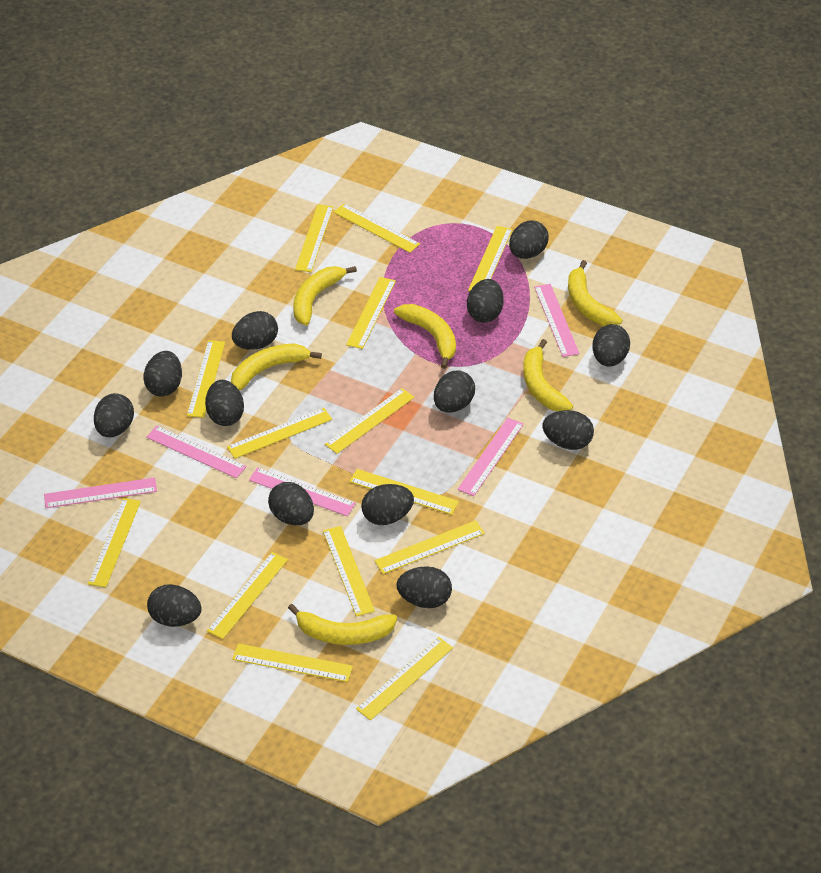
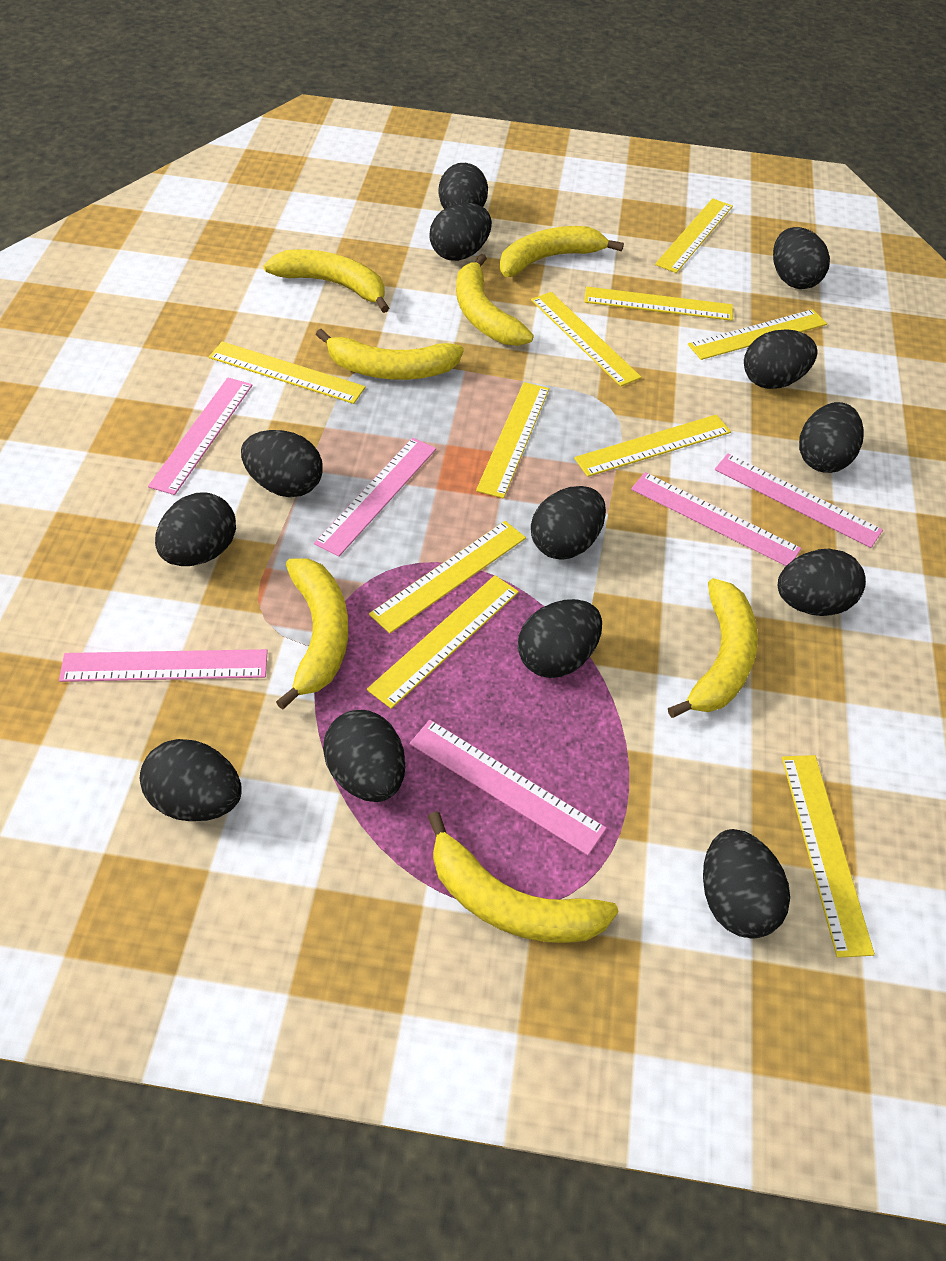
pink ruler: [44,477,157,508] [146,426,247,478] [249,467,356,516] [458,418,524,496] [534,284,579,357] = 5 -> [59,649,268,682] [148,378,252,495] [314,437,436,557] [410,720,607,855] [631,472,801,566] [715,453,883,548] = 6
yellow banana: [231,343,322,391] [288,604,397,645] [293,266,357,326] [394,304,456,369] [523,339,573,411] [568,260,622,326] = 6 -> [263,249,389,313] [276,558,348,710] [316,329,464,380] [428,811,618,943] [456,254,534,346] [499,226,624,277] [668,578,758,718] = 7
yellow ruler: [88,498,141,587] [187,340,225,418] [207,552,288,639] [227,408,332,459] [232,644,353,682] [295,204,333,272] [323,526,375,617] [325,388,414,454] [334,204,420,253] [346,277,396,349] [349,469,459,515] [356,637,453,721] [375,520,485,574] [468,226,513,291] = 14 -> [209,341,366,404] [367,575,519,709] [369,521,526,633] [476,382,549,499] [531,292,642,387] [574,414,731,477] [584,287,733,321] [655,198,733,273] [688,309,827,360] [782,755,875,958] = 10

